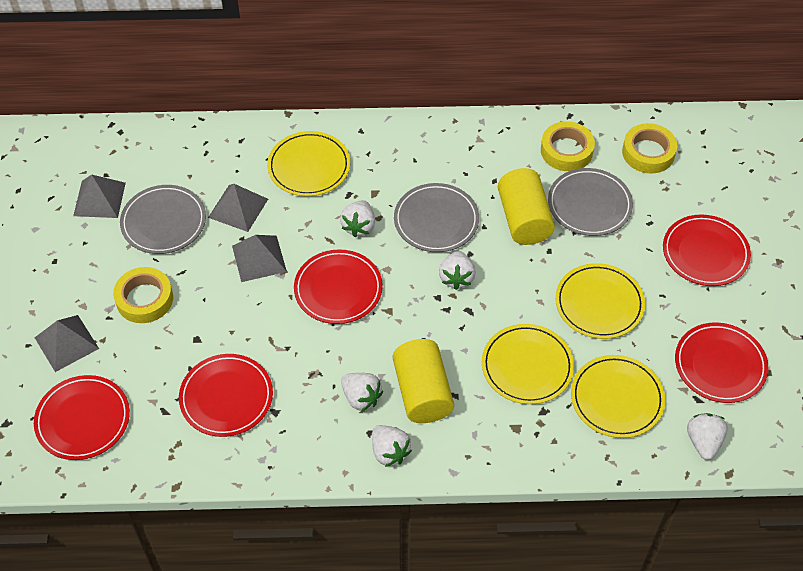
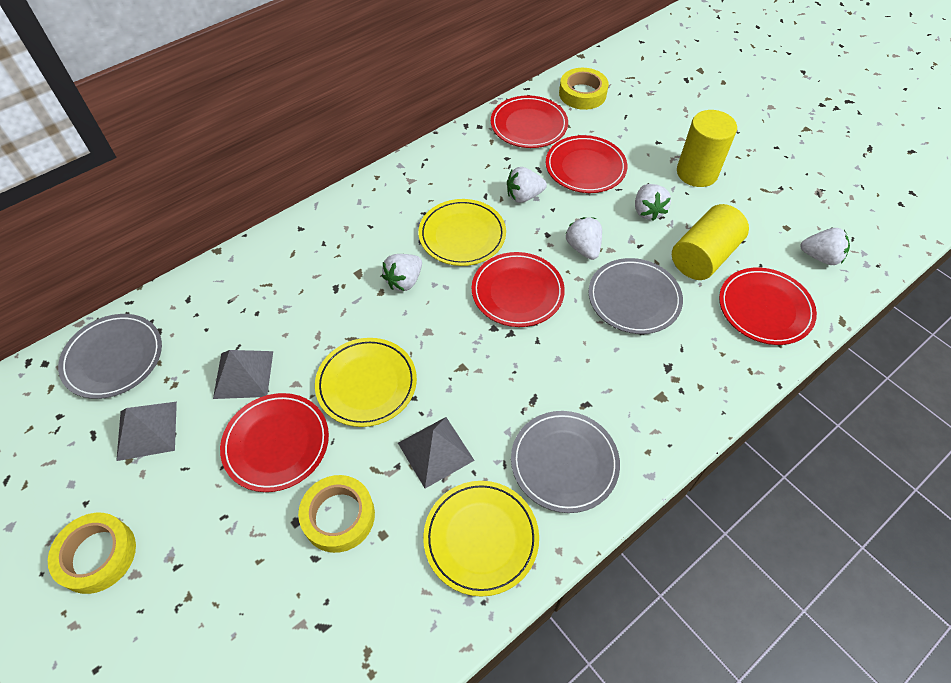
grey pyramid: [35,315,99,372] [73,175,126,218] [208,184,268,232] [232,235,287,282] = 4 -> [116,402,177,461] [213,350,273,399] [398,417,475,489] = 3
yellow plate: [267,131,350,196] [482,324,574,404] [555,263,645,339] [571,355,665,438] = 4 -> [315,338,417,427] [419,199,506,266] [423,481,539,597] = 3

